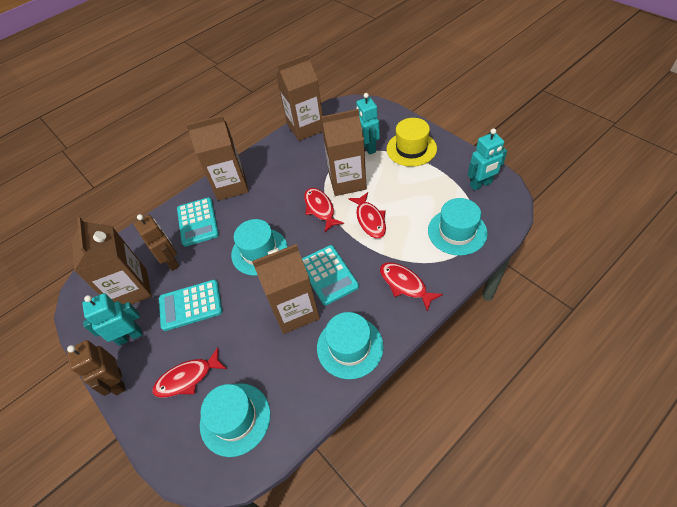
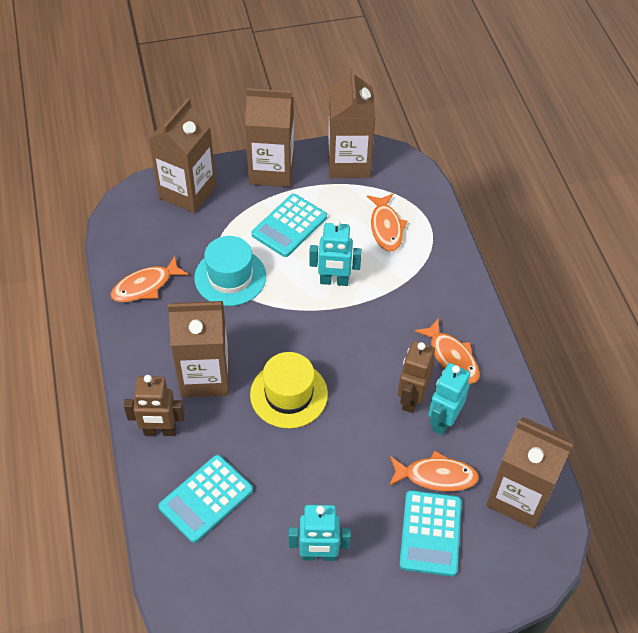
orange fish: none = 0 -> [111,256,189,302] [367,194,408,252] [389,451,479,491] [415,318,480,384] = 4
red fish: [152,347,226,398] [304,188,344,232] [348,192,386,239] [380,262,443,312] = 4 -> none = 0
turquoise hat: [200,383,270,457] [231,219,288,276] [317,312,384,379] [428,198,487,256] = 4 -> [194,236,266,306] = 1

